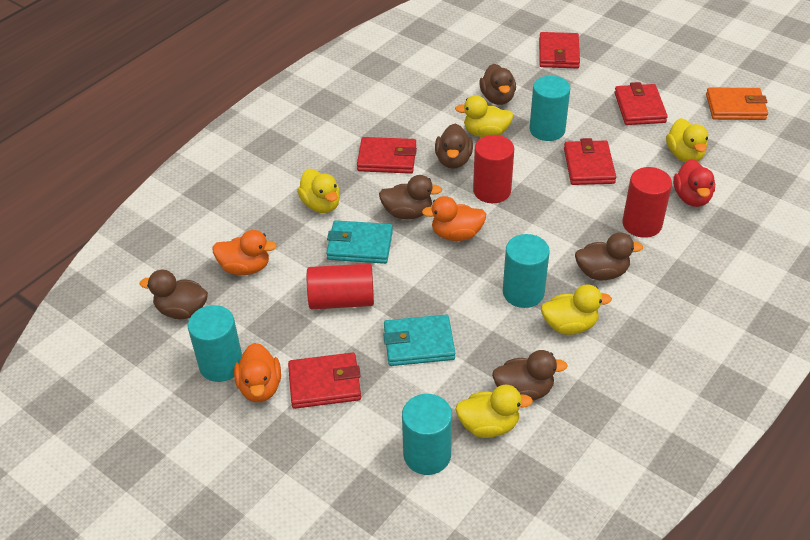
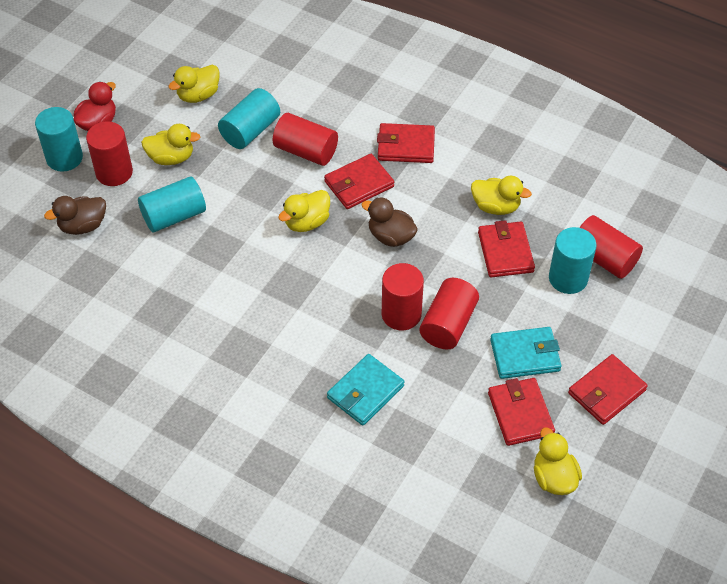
brown duck: [140,270,208,319] [379,175,442,219] [435,124,473,169] [479,64,516,105] [492,350,568,400] [575,233,643,280] = 6 -> [44,196,106,235] [361,197,418,247] = 2
orange duck: [212,230,277,275] [234,343,281,402] [422,196,486,241] = 3 -> none = 0
orange wallet: [706,87,768,120] = 1 -> none = 0
red cylinder: [307,264,374,309] [473,135,514,203] [622,167,672,238] = 3 -> [86,121,133,186] [273,113,338,166] [382,263,424,330] [420,278,479,349] [579,215,643,279] = 5

